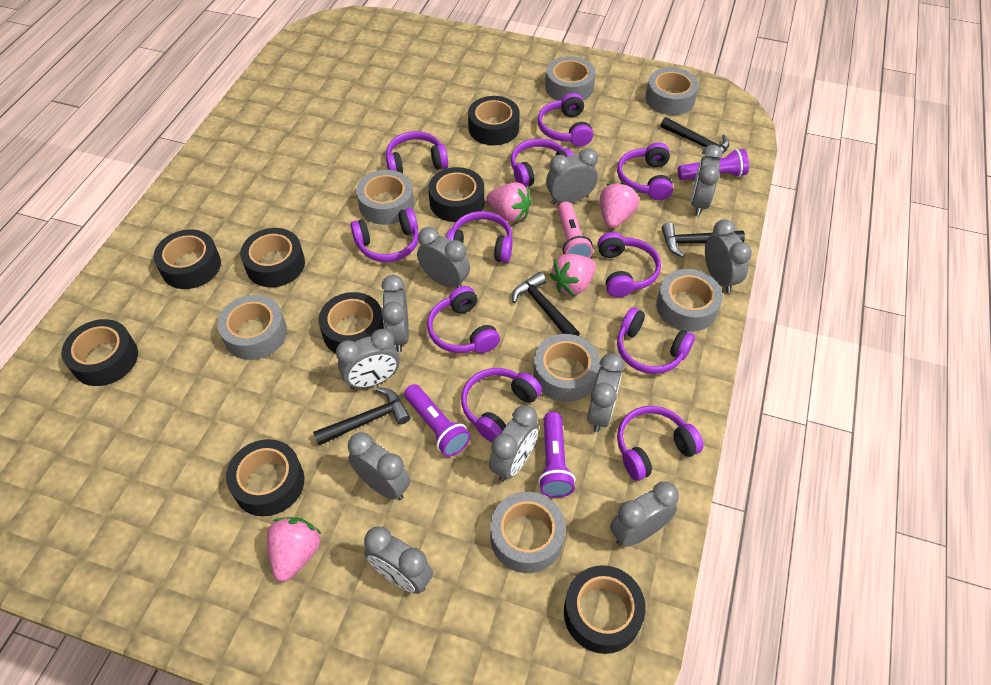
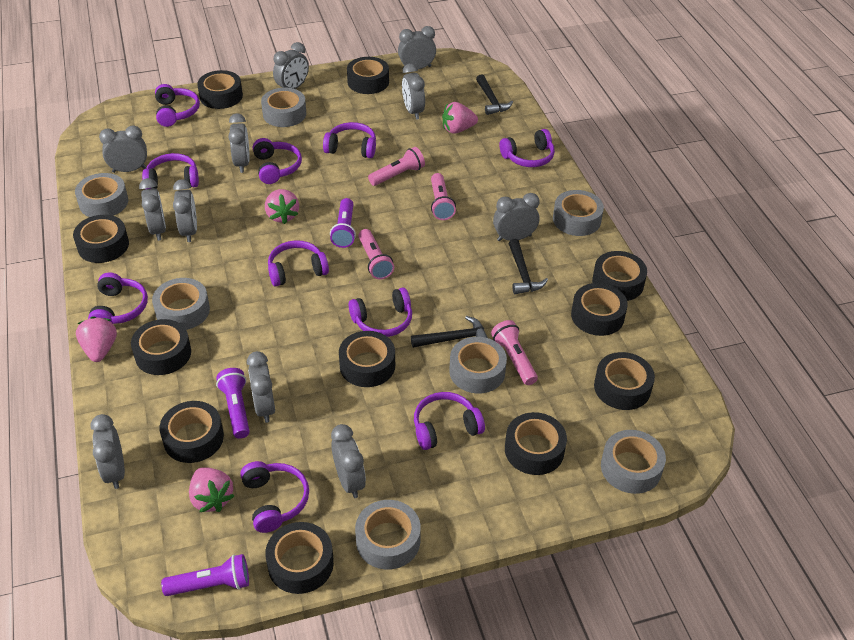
black hammer: [313,387,410,445] [512,272,580,336] [661,117,729,159] [661,223,745,257] = 4 -> [411,316,488,348] [476,74,513,115] [508,239,548,294] = 3
black tape: [61,319,138,386] [154,229,221,289] [226,439,305,516] [240,228,305,287] [319,292,384,353] [428,167,484,222] [468,96,520,145] [564,565,646,654] = 8 -> [73,215,129,263] [131,319,191,375] [160,401,224,463] [197,70,243,109] [265,522,334,594] [339,331,395,387] [347,57,389,94] [505,412,567,475] [571,283,628,336] [592,251,647,301] [594,352,655,410] = 11
pink flashlight: [558,201,593,258] = 1 -> [358,229,394,280] [368,147,425,186] [431,173,456,220] [491,320,538,385] = 4
purple headphones: [351,208,419,262] [386,131,448,173] [427,286,500,353] [446,211,513,263] [461,368,542,442] [511,139,574,187] [538,93,593,146] [598,232,661,297] [617,142,673,200] [617,307,695,374] [617,406,703,481] = 11 -> [88,272,148,324] [142,153,199,190] [155,84,200,127] [240,461,309,533] [253,138,302,184] [268,240,329,286] [323,122,376,158] [349,287,412,337] [414,392,485,450] [499,129,555,167] = 10

